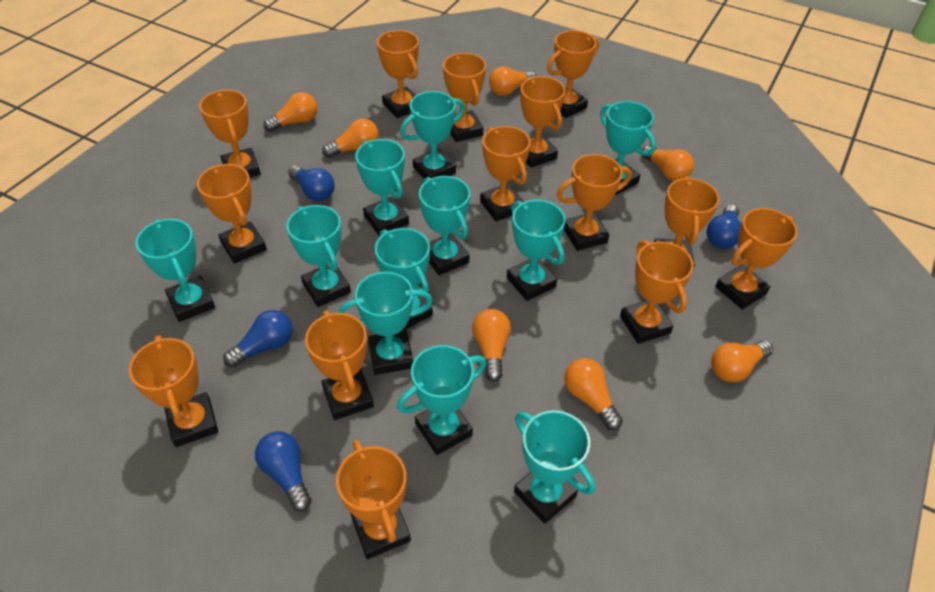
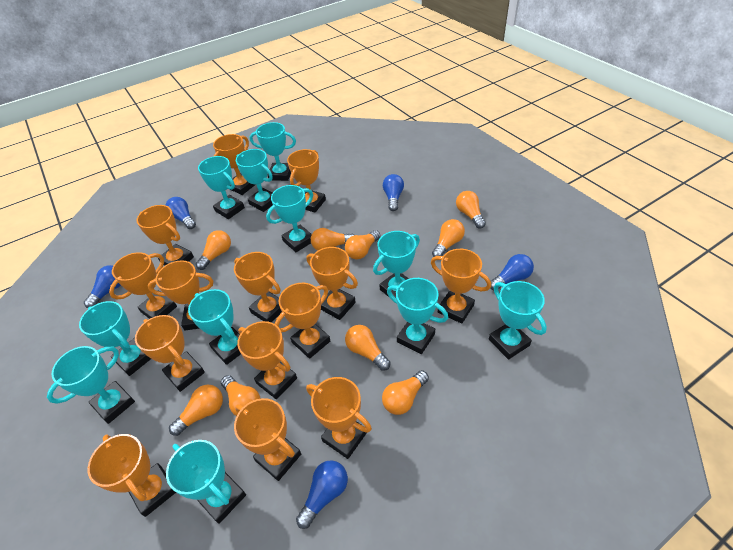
blue light bulb: [223,310,293,367] [255,431,312,512] [288,165,335,201] [706,205,741,249] = 4 -> [84,265,121,308] [166,197,196,229] [296,460,348,529] [383,174,404,211] [490,254,534,290] = 5
orange light bulb: [263,92,317,132] [322,119,379,158] [472,309,511,382] [489,66,536,96] [564,358,623,430] [642,145,694,181] [711,340,773,382] = 7 -> [169,384,223,436] [196,230,231,270] [221,375,261,416] [311,228,354,251] [345,230,381,259] [345,325,391,371] [382,370,429,415] [432,219,465,257] [456,191,486,229] = 9

